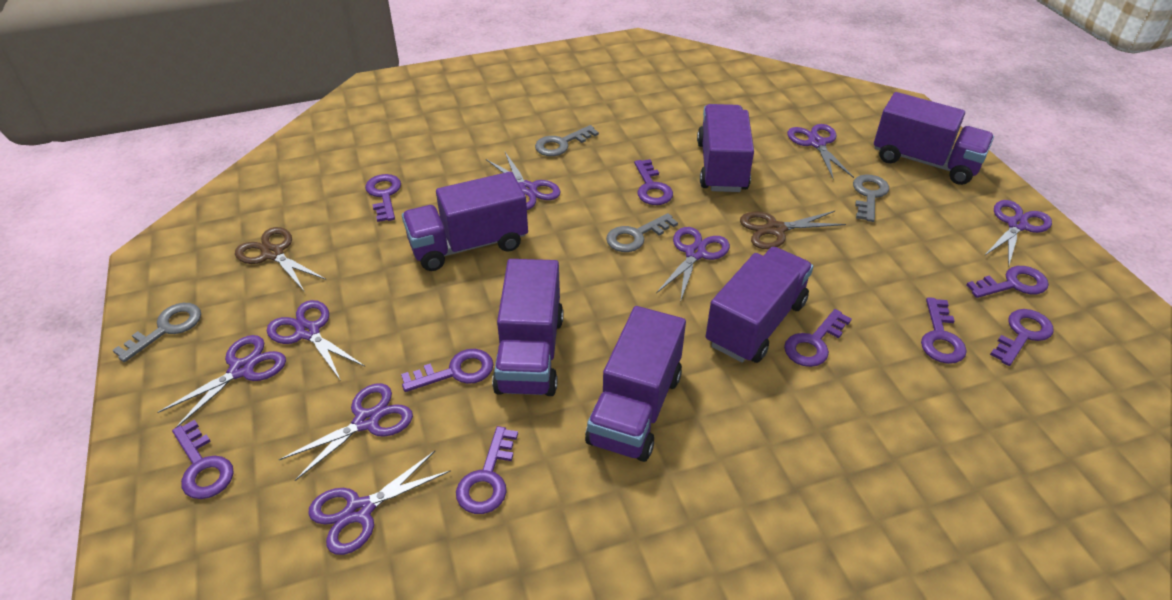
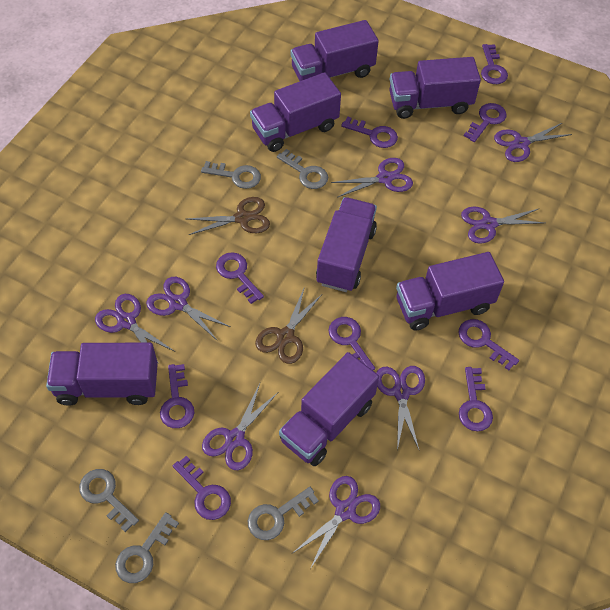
grey key: [113,303,201,362] [535,125,599,156] [606,213,678,252] [853,175,889,222] = 4 -> [79,469,139,532] [115,512,179,583] [201,161,261,189] [248,487,319,540] [277,149,328,189] = 5
purple truck: [402,172,528,271] [492,259,564,396] [585,306,686,462] [697,104,754,192] [706,247,814,363] [874,92,994,185] = 6 -> [46,343,158,406] [250,72,341,152] [279,352,379,466] [290,20,379,81] [316,197,377,292] [389,57,481,119] [396,252,504,331] = 7

